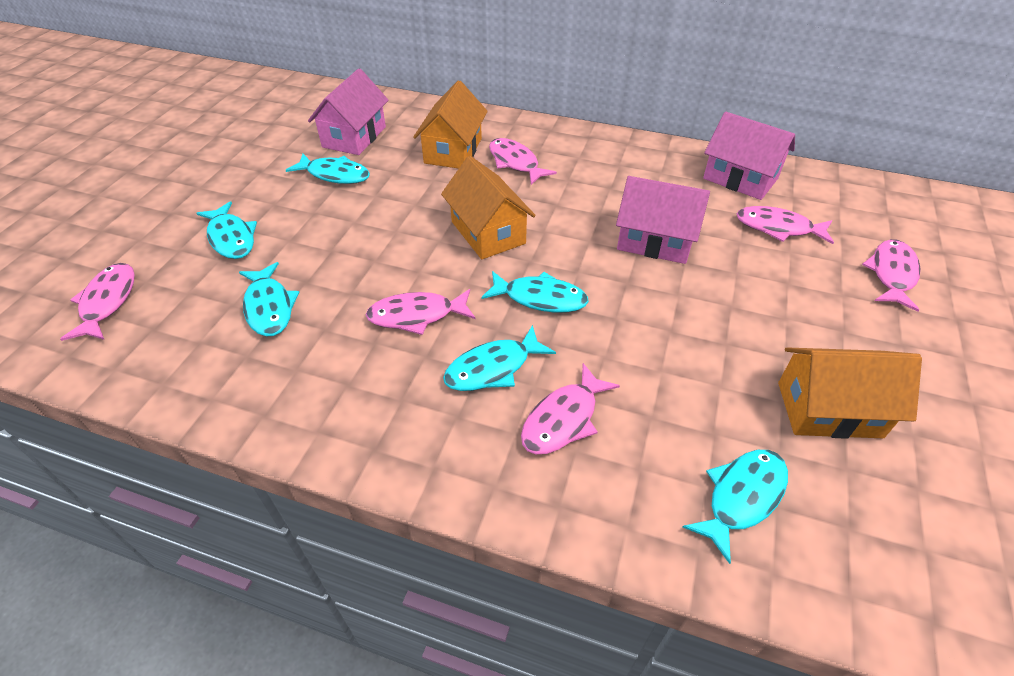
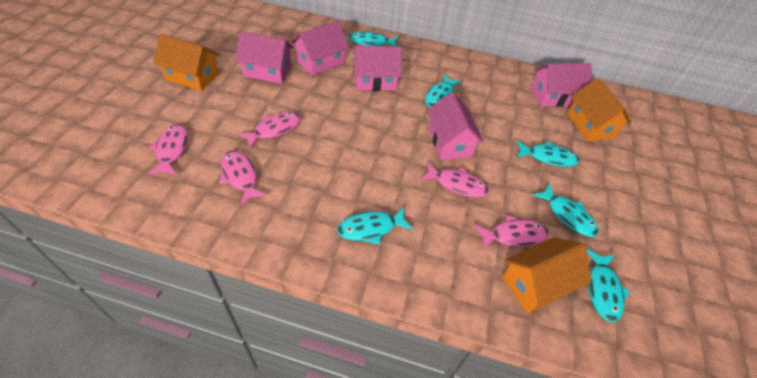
pink fish: [60,263,135,341] [366,289,475,335] [489,138,557,185] [521,363,620,454] [737,206,834,244] [862,239,920,312] = 6 -> [148,124,188,175] [219,151,267,206] [238,112,301,149] [420,162,489,198] [475,215,549,250] = 5
pink house: [308,68,389,155] [616,176,710,264] [703,111,795,200] = 3 -> [236,31,294,84] [291,21,349,75] [353,45,402,91] [427,92,484,160] [531,63,592,107] = 5

